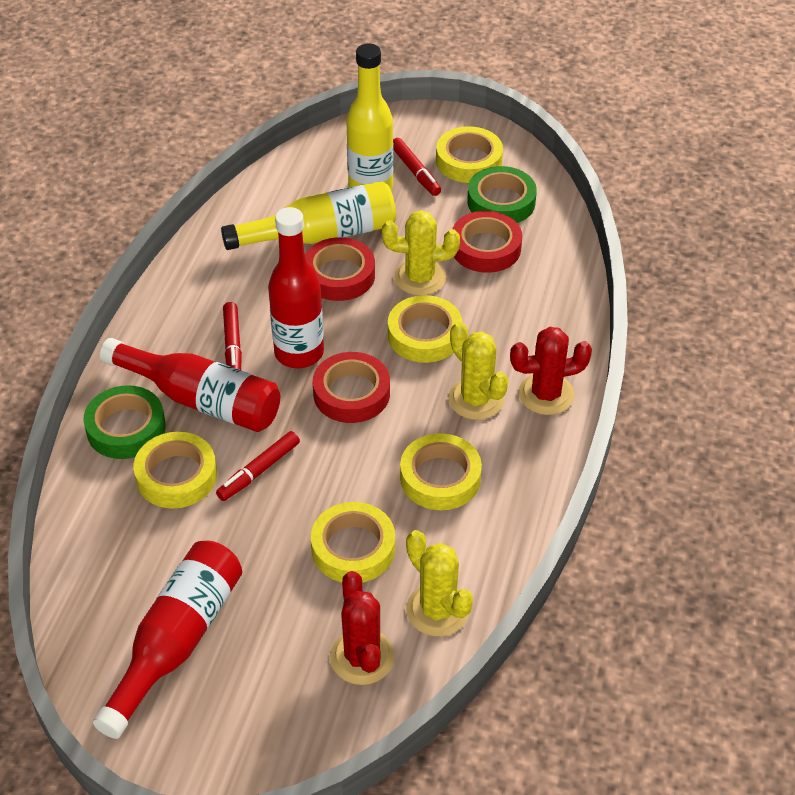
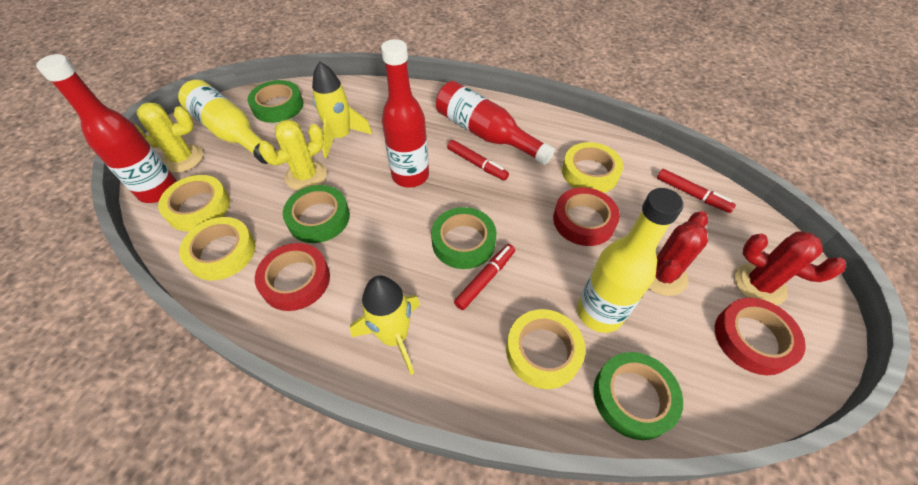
green tape: [83,385,166,459] [467,166,537,223] = 2 -> [248,80,303,123] [283,185,350,243] [431,207,496,269] [593,352,683,440] = 4
yellow cactus: [382,210,460,296] [406,530,473,636] [448,322,508,420] = 3 -> [135,102,203,173] [258,119,327,191] = 2
yellow rocket: none = 0 -> [312,61,373,158] [350,276,420,375] = 2
yellow tape: [134,432,217,509] [311,502,395,583] [388,295,462,363] [400,433,482,510] [436,126,503,183] = 5 -> [158,175,230,232] [179,217,256,281] [506,309,585,389] [562,142,623,193] = 4

